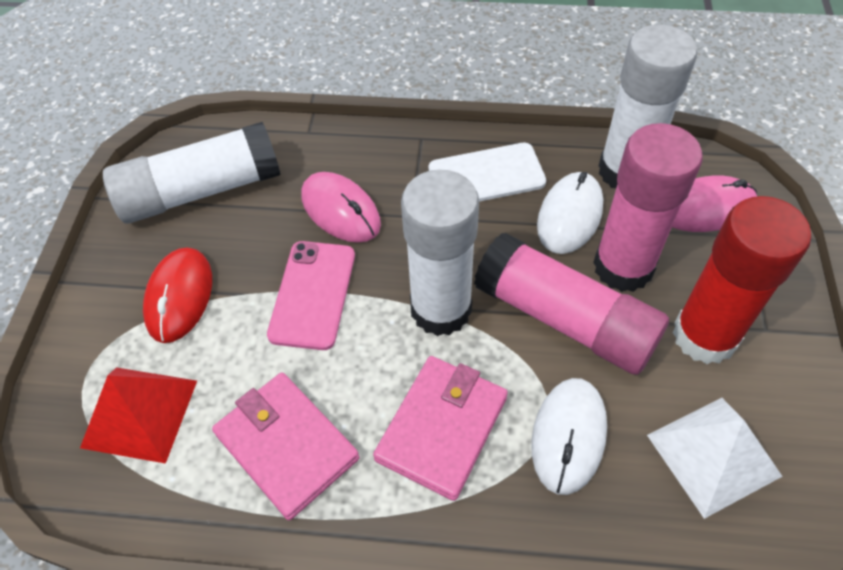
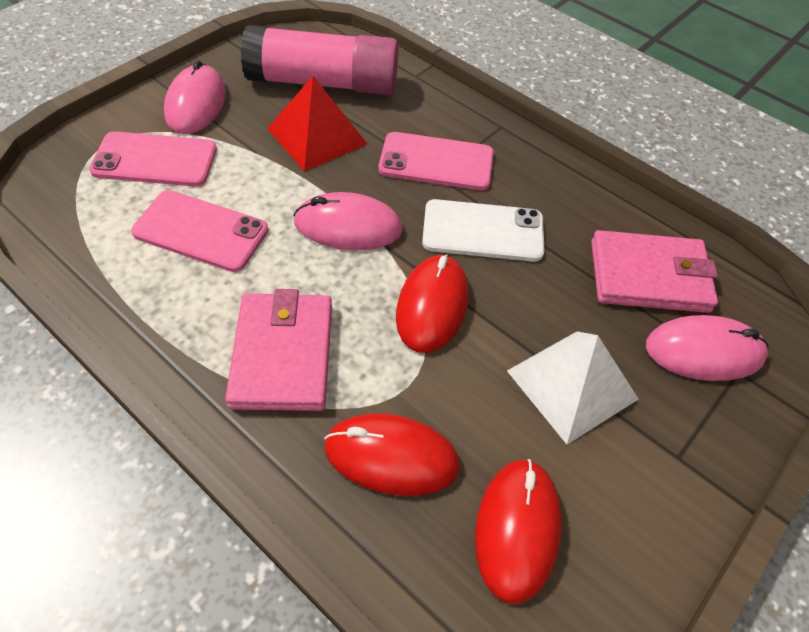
pink glue stick: [474,233,669,375] [593,123,702,292] = 2 -> [241,25,399,95] = 1
pink mouse: [301,172,381,243] [672,175,757,232] = 2 -> [164,60,226,134] [293,192,403,250] [646,315,768,381] = 3
pink phone: [267,241,355,350] = 1 -> [89,131,217,186] [131,190,268,272] [378,132,494,190] = 3
red glue stick: [672,196,811,364] = 1 -> none = 0
red mouse: [143,248,212,343] = 1 -> [324,414,460,496] [396,254,468,353] [475,459,562,604] = 3
white glue stick: [103,122,281,224] [401,169,479,336] [599,25,697,188] = 3 -> none = 0
white mouse: [531,378,607,495] [537,172,603,254] = 2 -> none = 0

